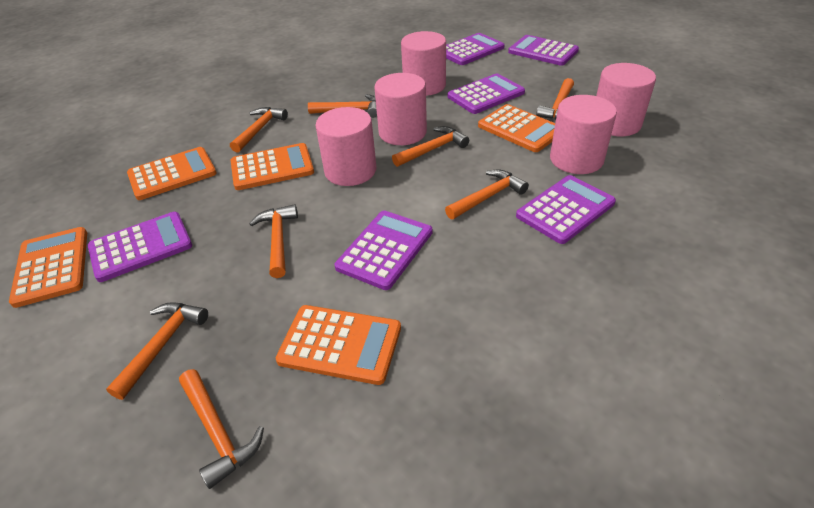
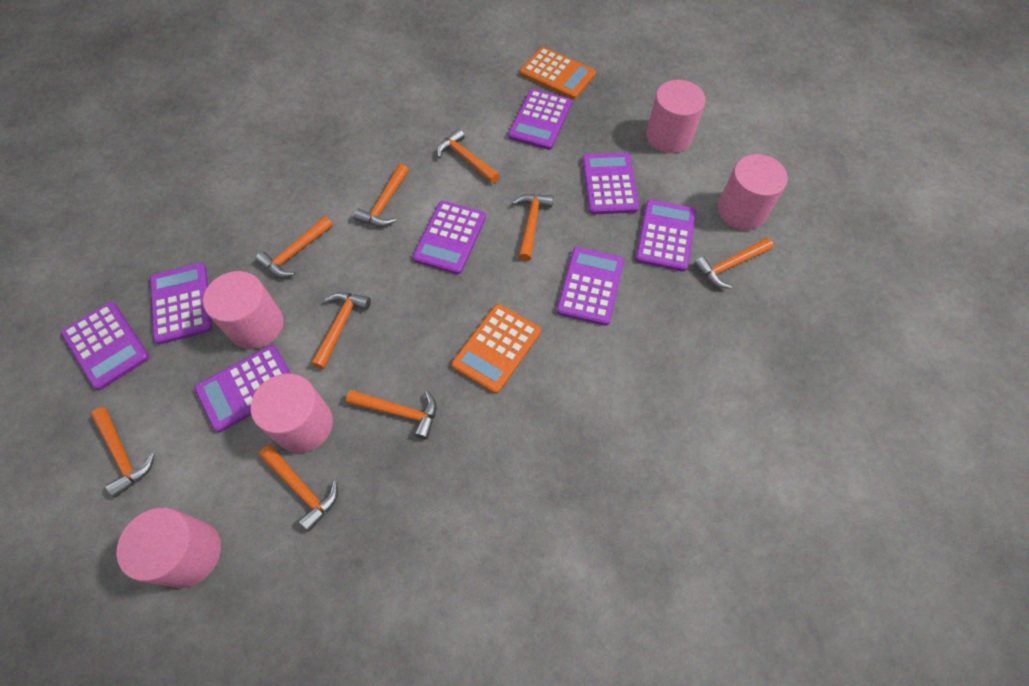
orange calculator: [9,227,87,308] [127,147,217,200] [231,143,314,190] [276,305,401,385] [478,104,555,152] = 5 -> [452,304,541,394] [520,47,596,99] = 2
orange hammer: [106,302,208,400] [179,369,264,489] [230,107,288,153] [249,204,298,278] [308,94,377,118] [392,126,469,167] [445,170,529,219] [536,78,574,120] = 8 -> [90,407,155,497] [256,216,333,277] [259,445,338,531] [311,292,371,369] [346,390,436,439] [354,164,409,227] [437,128,500,184] [512,194,553,261] [694,238,773,289] = 9
purple calculator: [88,212,192,282] [335,211,432,290] [446,33,505,65] [448,74,525,114] [508,35,579,66] [516,175,616,244] = 6 -> [61,302,149,390] [150,263,212,344] [194,345,291,433] [413,201,486,275] [508,89,572,150] [556,247,624,326] [582,153,639,214] [635,200,696,272] = 8

